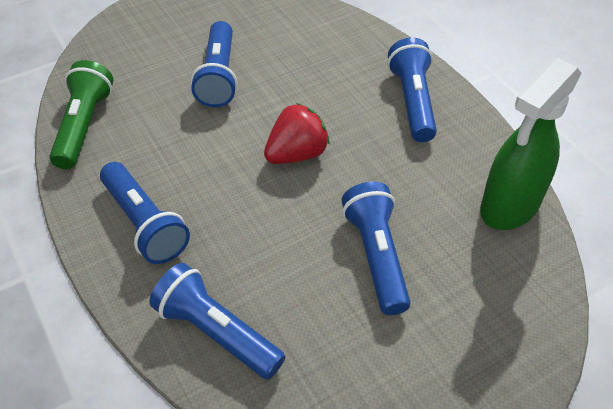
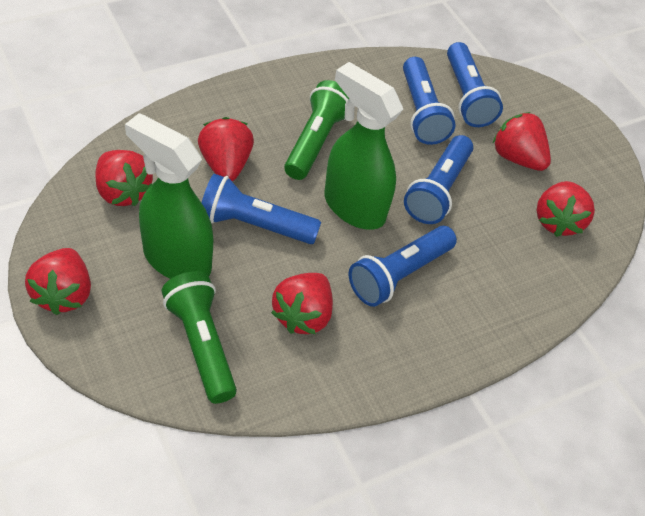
green flashlight: [49,60,113,169] = 1 -> [161,271,237,404] [284,80,349,180] = 2
green spray bottle: [480,58,582,230] = 1 -> [125,113,213,279] [325,62,403,230] = 2
red strawberry: [264,103,330,164] = 1 -> [25,248,91,315] [95,150,153,206] [198,117,254,181] [271,273,333,334] [493,112,551,171] [536,181,595,237] = 6

